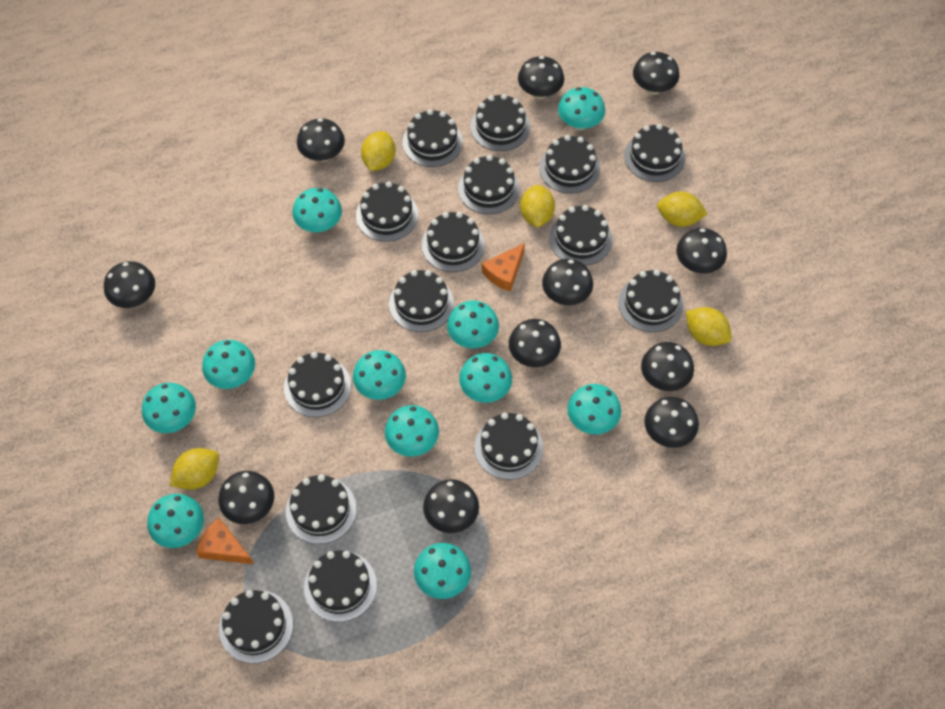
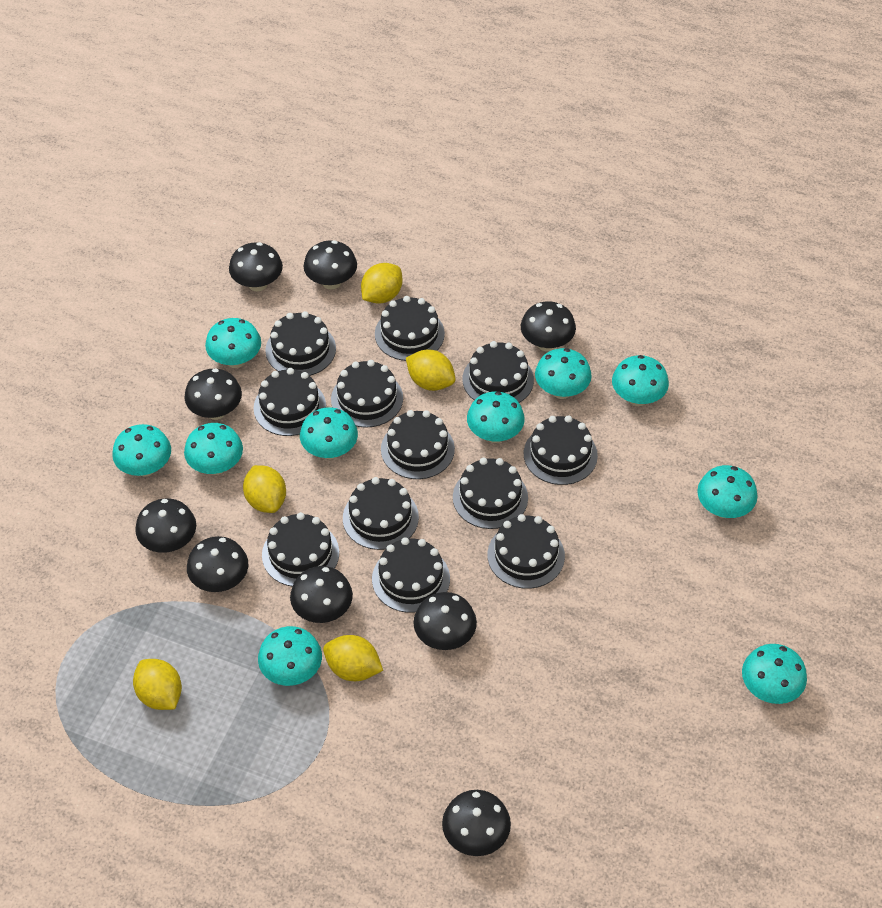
black cake: [219,590,293,663] [284,352,351,417] [286,474,356,544] [304,550,377,622] [356,181,418,242] [389,270,454,332] [403,109,463,167] [422,212,485,272] [458,155,520,214] [470,94,531,151] [474,412,543,480] [539,135,600,194] [549,205,613,265] [618,270,684,332] [624,124,685,182] = 15 -> [253,368,326,436] [262,512,339,587] [265,311,336,376] [331,360,403,428] [343,477,419,550] [372,537,450,613] [375,296,445,361] [381,410,455,479] [453,458,528,529] [462,341,534,403] [487,514,565,589] [524,415,598,485] = 12
black mushroom: [104,261,155,308] [218,471,274,524] [297,118,345,162] [423,479,479,533] [509,319,561,367] [518,56,564,99] [542,259,593,305] [633,52,679,95] [641,342,694,391] [644,397,699,448] [676,228,727,274] = 11 -> [135,498,196,553] [185,368,242,420] [187,536,248,592] [229,242,283,291] [290,566,353,623] [303,240,357,290] [413,592,477,650] [442,790,511,856] [521,301,576,351] = 9
orange cheese: [196,518,254,564] [482,243,525,292] = 2 -> none = 0
turquoise mushroom: [142,383,196,433] [147,494,204,548] [202,340,255,389] [292,188,342,232] [353,350,406,400] [385,405,439,457] [414,543,471,599] [447,300,499,349] [459,353,512,403] [558,87,605,130] [567,384,621,435] = 11 -> [112,424,171,477] [184,423,243,475] [205,318,261,368] [258,626,322,686] [300,407,358,459] [467,391,525,443] [535,348,592,399] [612,355,669,406] [697,465,758,518] [742,644,807,704] = 10

